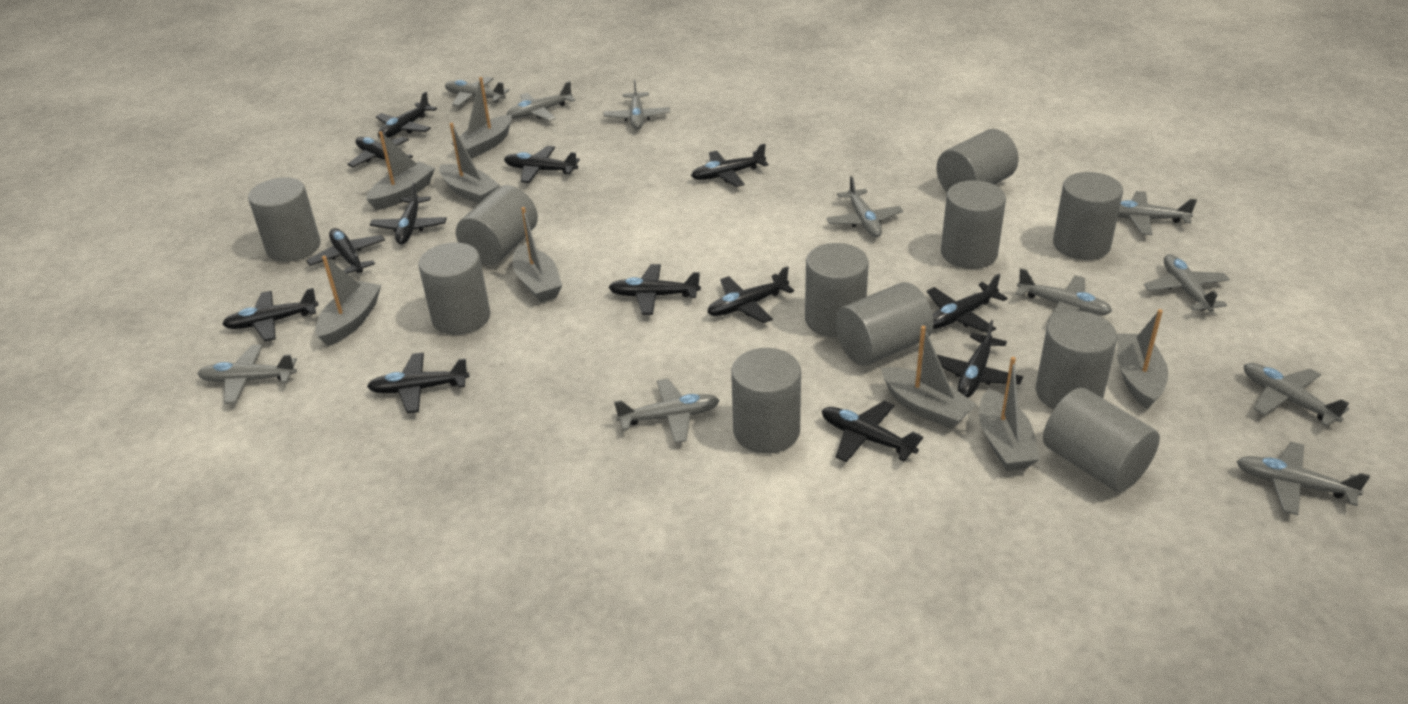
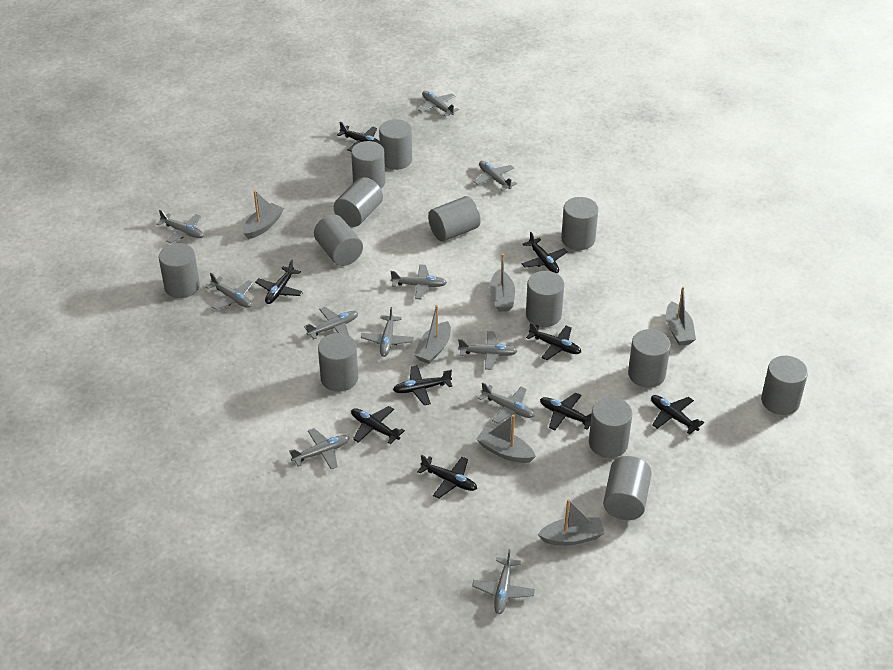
black plane: [222,288,319,341] [306,228,385,274] [348,136,413,168] [367,353,470,413] [370,183,447,244] [376,92,437,138] [504,146,580,183] [608,264,701,315] [691,144,769,187] [707,266,794,323] [822,401,923,462] [927,274,1008,333] [937,320,1023,398] = 13 -> [255,259,303,304] [337,122,380,151] [351,406,405,444] [393,365,452,405] [417,455,477,499] [521,232,567,273] [526,322,581,360] [540,392,592,430] [651,395,704,434] = 9
grey boat: [315,256,381,346] [366,131,435,210] [439,123,500,204] [452,77,512,158] [513,207,562,302] [881,326,977,429] [979,357,1040,471] [1117,309,1168,409] = 8 -> [243,190,284,239] [414,305,451,364] [476,415,536,463] [490,254,515,312] [538,499,604,546] [666,286,696,346] = 6
grey cylinder: [248,177,321,262] [418,242,491,335] [456,185,538,265] [731,348,801,454] [805,243,869,337] [835,282,934,366] [936,129,1019,192] [941,180,1006,269] [1036,311,1117,410] [1043,388,1160,492] [1053,172,1123,260] = 11 -> [158,243,200,298] [314,214,363,266] [318,333,358,392] [334,177,383,227] [351,141,386,188] [379,119,412,170] [428,196,481,242] [526,271,564,327] [561,197,598,250] [589,397,632,458] [603,456,652,520] [628,329,671,388] [761,356,808,415] = 13

